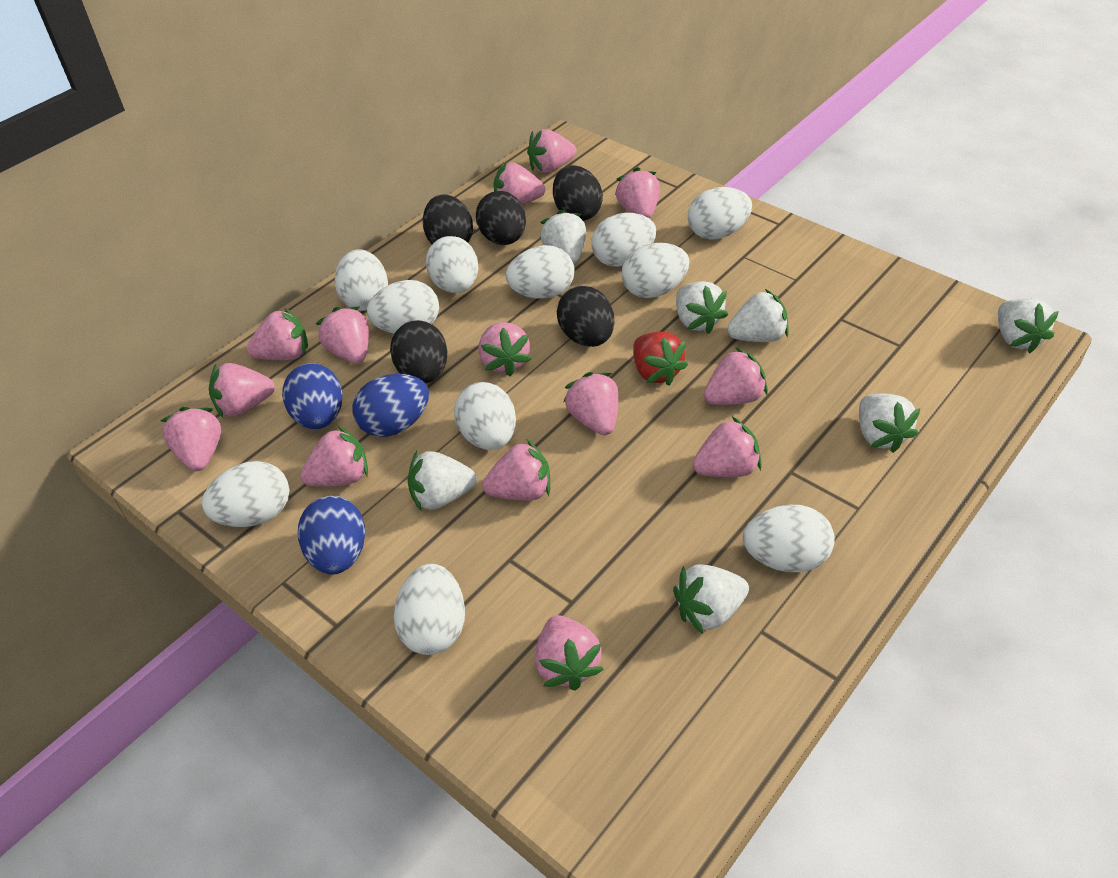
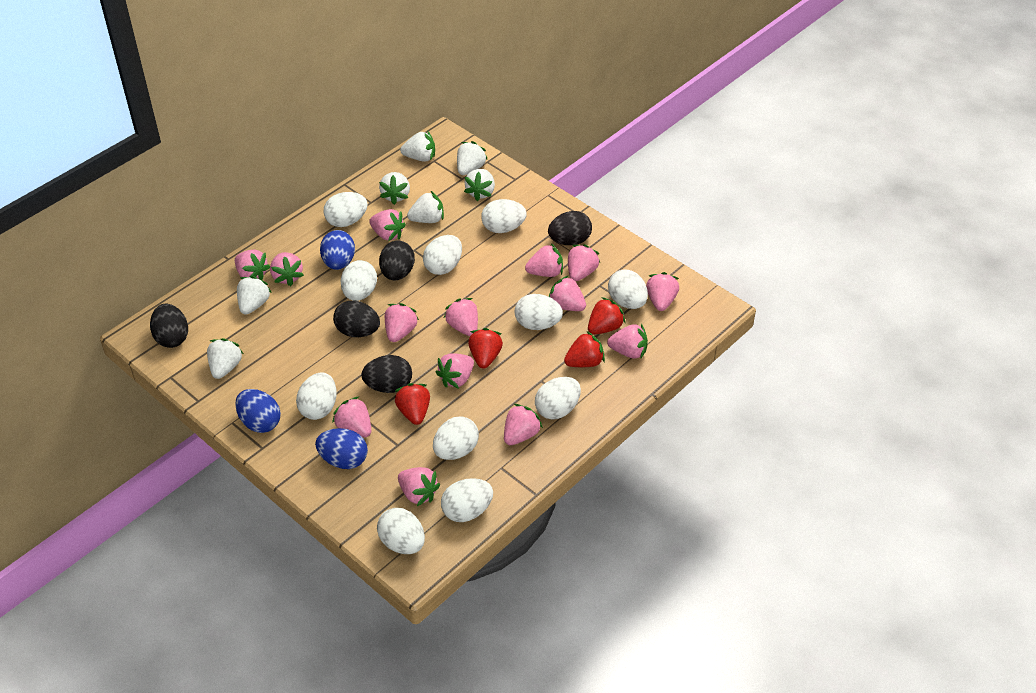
red strawberry: [633,332,688,386] = 1 -> [395,383,430,425] [468,328,503,368] [564,331,605,367] [588,297,626,335] = 4

